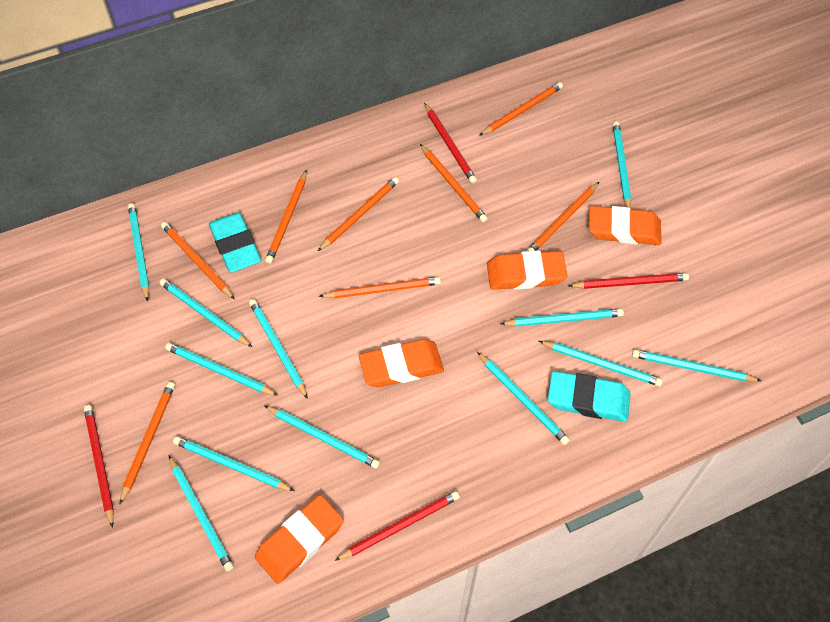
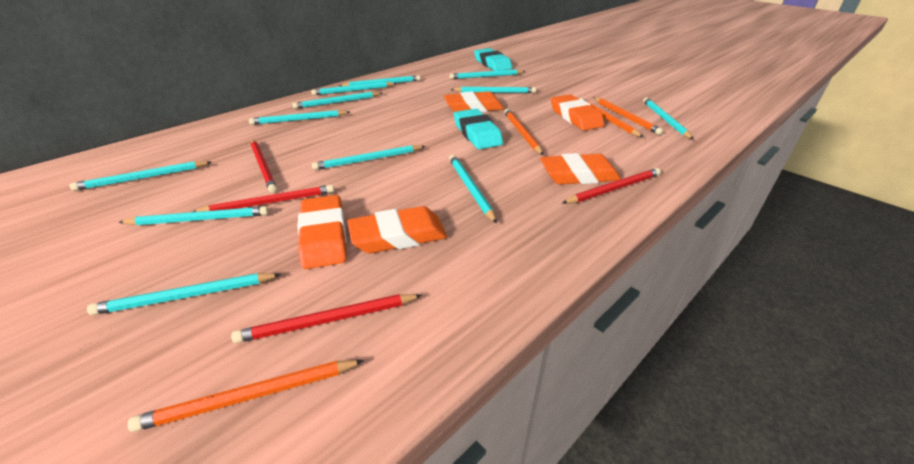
orange eraser: [255,495,344,584] [359,339,444,387] [487,250,567,290] [589,206,661,245] = 4 -> [297,195,347,269] [347,206,447,253] [444,91,504,112] [540,153,621,184] [551,94,604,131] = 5
orange pencil: [119,382,175,505] [161,222,235,300] [265,170,307,264] [318,177,399,251] [319,277,441,298] [420,144,488,222] [479,82,563,136] [526,182,599,251] = 8 -> [128,360,364,432] [504,109,543,155] [580,98,643,137] [593,97,663,135] = 4

